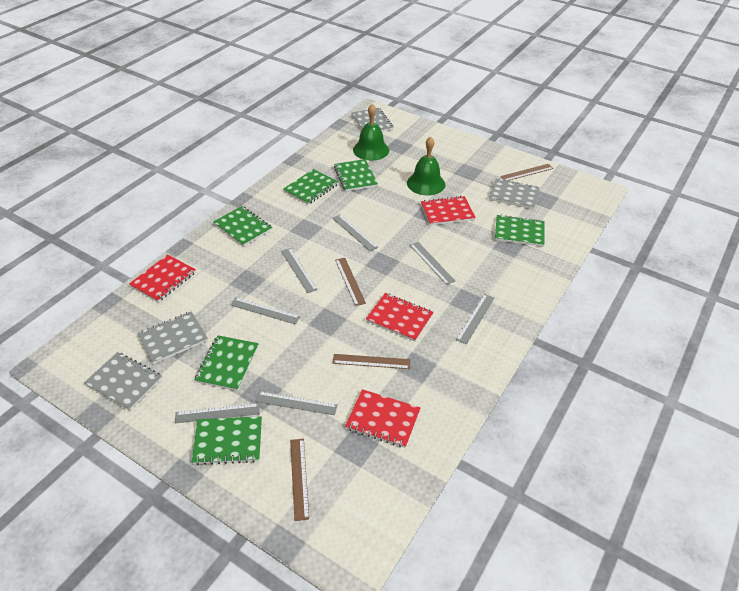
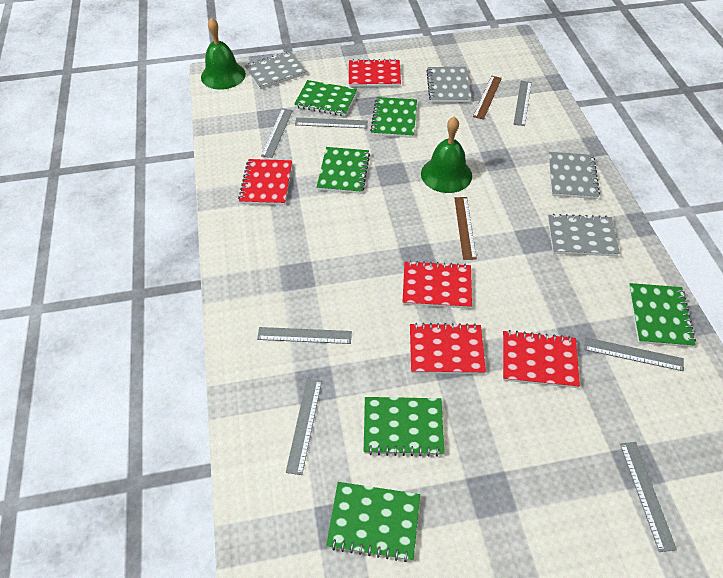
brown ruler: [290,439,309,521] [333,354,410,369] [335,258,366,306] [500,164,553,181] = 4 -> [454,197,477,260] [473,76,502,120] = 2
red notebook: [129,255,196,302] [345,389,420,448] [366,293,434,341] [421,196,476,226] = 4 -> [238,159,292,205] [349,59,401,87] [403,260,472,309] [410,323,486,374] [503,330,580,388] = 5

